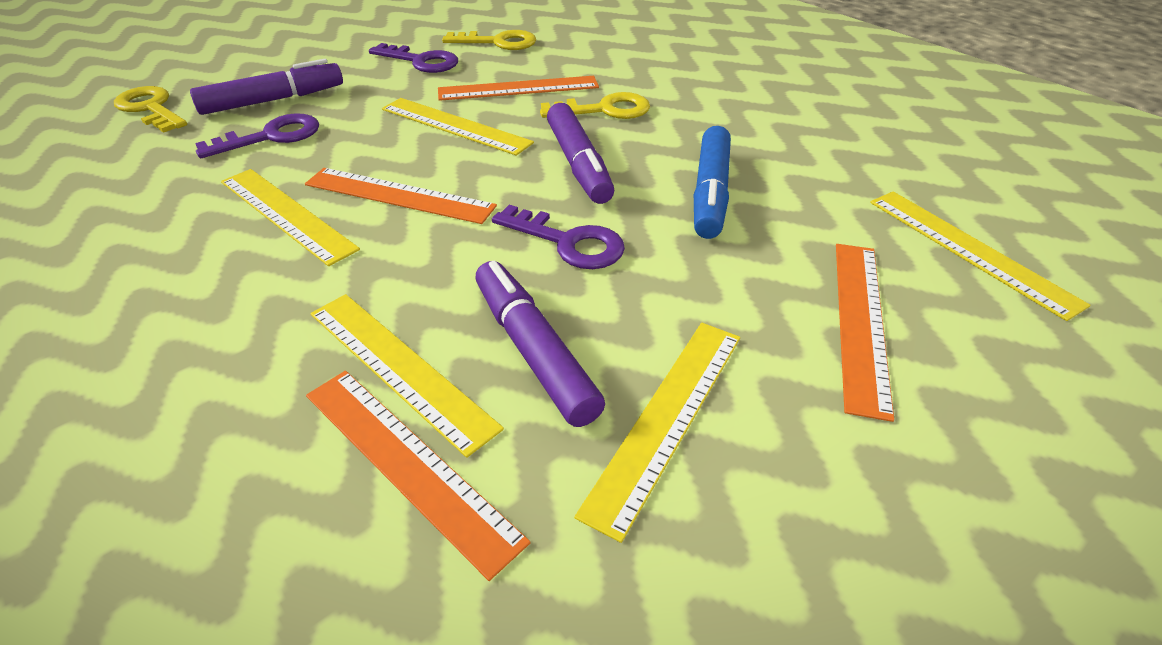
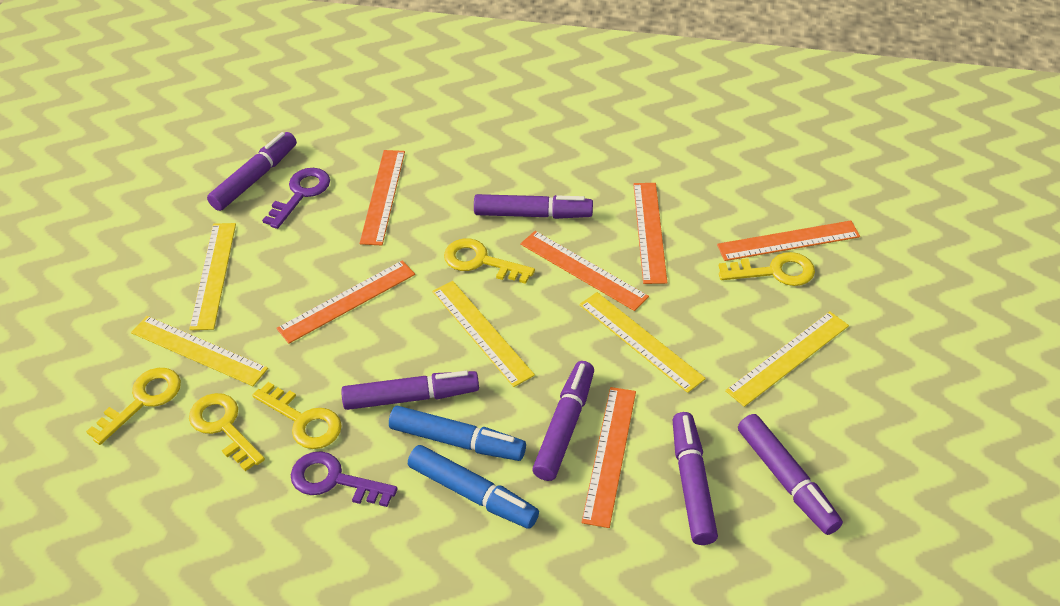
blue marker: [694,126,731,239] = 1 -> [389,406,526,461] [408,445,539,529] = 2
orange ruler: [305,168,497,224] [306,371,531,581] [438,76,599,101] [836,244,894,422] = 4 -> [276,260,415,344] [359,150,405,245] [520,231,649,311] [581,387,636,528] [633,183,667,284] [717,221,860,261] = 6
purple key: [195,113,319,158] [369,43,458,73] [492,205,625,269] = 3 -> [262,168,330,229] [291,451,398,507] = 2
purple marker: [190,59,343,115] [476,261,605,427] [547,103,614,204] = 3 -> [207,132,297,211] [341,371,479,410] [474,194,593,219] [532,361,594,481] [673,412,718,545] [738,414,843,535] = 6
yellow key: [114,86,187,133] [442,30,536,50] [540,92,650,119] = 3 -> [86,368,181,445] [189,393,265,471] [252,382,342,449] [444,239,535,284] [719,252,815,286] = 5

